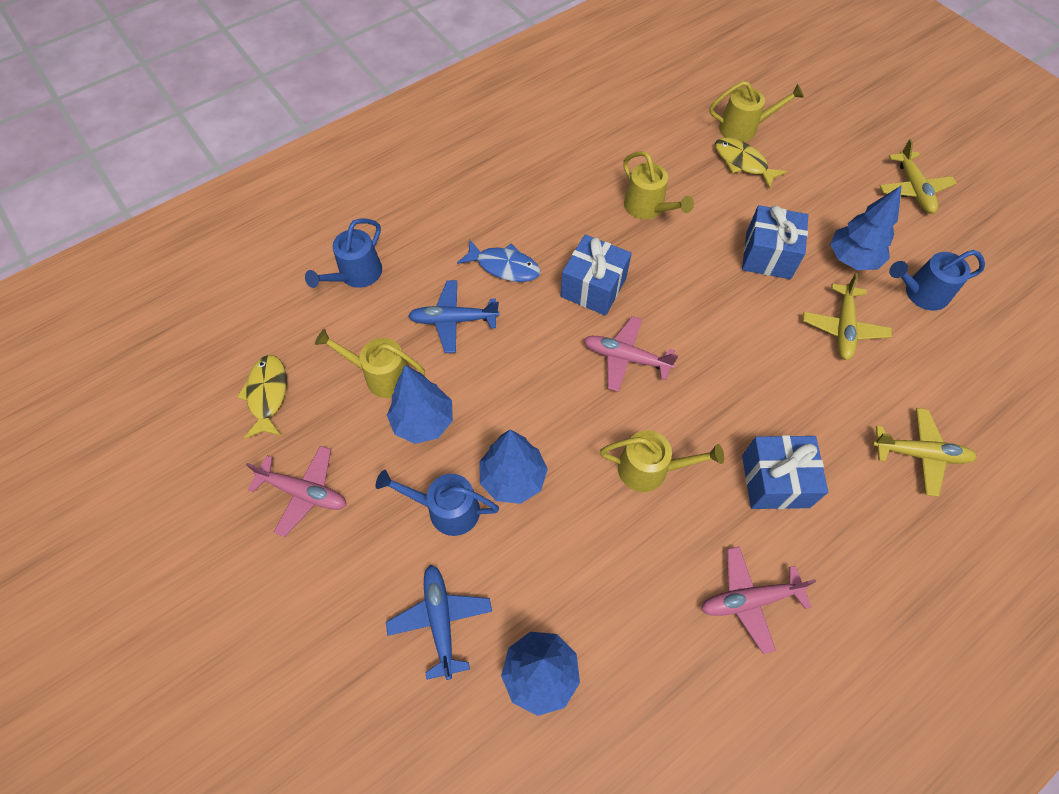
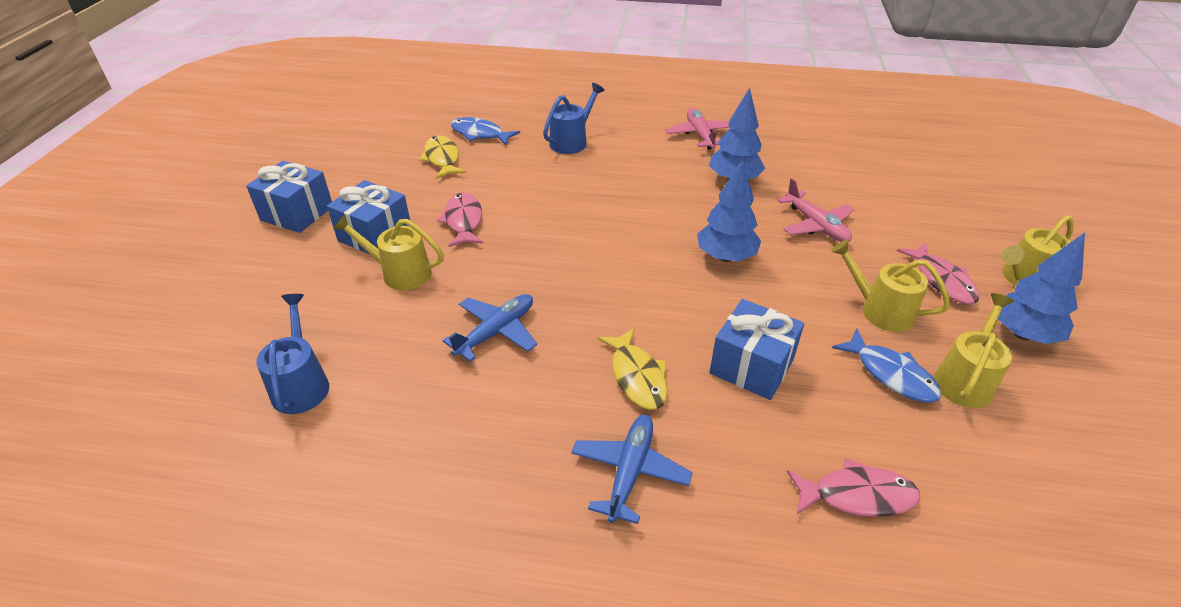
blue fish: [457,240,540,282] = 1 -> [451,117,520,145] [832,328,942,403] = 2
blue tree: [387,365,453,444] [479,430,548,504] [501,632,580,716] [830,185,902,270] = 4 -> [697,159,761,262] [709,87,765,180] [998,233,1085,344] = 3
blue watering can: [305,218,382,288] [375,470,499,536] [889,250,985,311] = 3 -> [256,294,329,414] [543,83,605,154] = 2
pink fish: none = 0 -> [437,193,483,247] [787,458,920,517] [897,243,979,304] = 3
pink plane: [246,446,346,537] [584,316,678,392] [701,546,816,654] = 3 -> [665,108,731,150] [777,178,854,242] = 2
yellow plane: [803,273,892,360] [872,408,977,497] [879,139,957,214] = 3 -> none = 0

